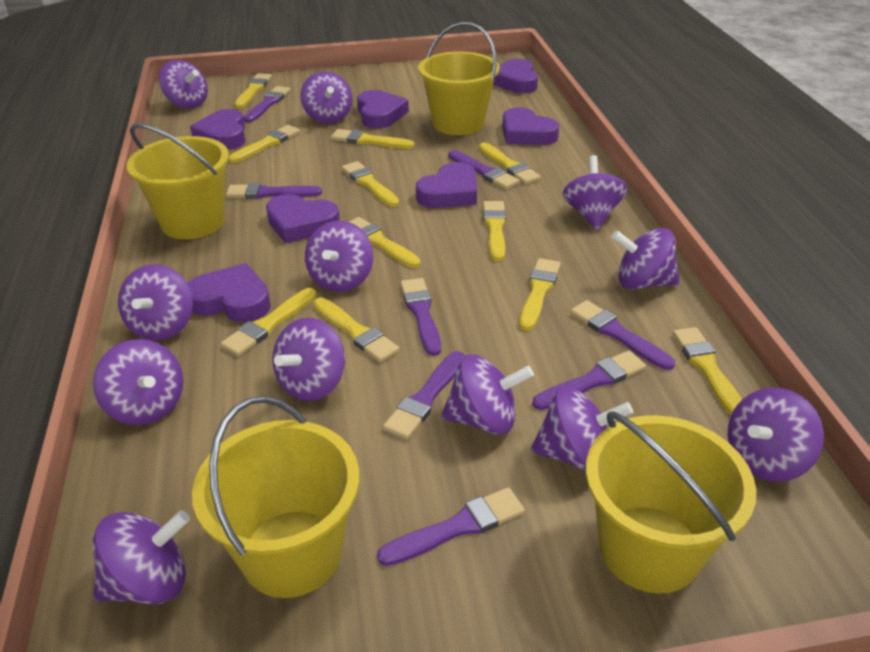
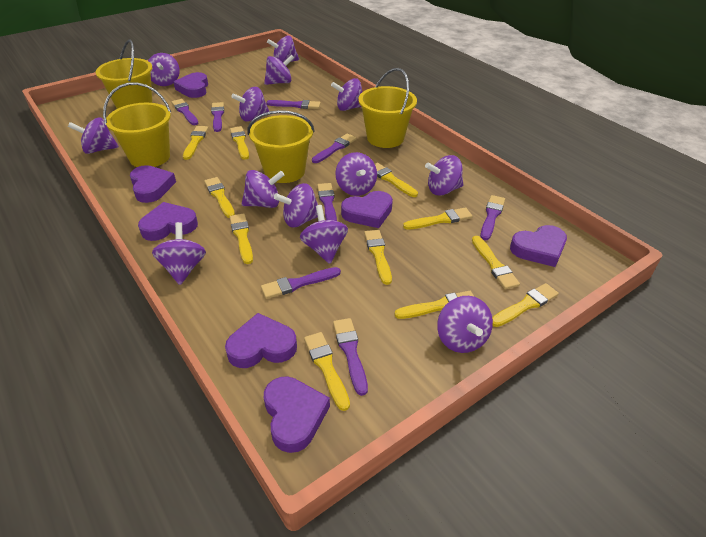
purple spinning top: [93,339,183,425] [93,510,190,604] [118,264,193,341] [159,60,208,109] [273,318,345,401] [300,71,352,124] [305,221,373,292] [441,354,534,435] [531,386,633,471] [563,155,628,230] [611,228,680,289] [728,388,824,482] = 12 -> [68,117,119,154] [148,53,180,86] [152,222,206,285] [231,87,269,122] [242,170,284,208] [264,54,294,85] [267,36,299,62] [274,183,318,227] [300,205,348,264] [331,78,362,111] [335,152,377,196] [425,155,463,196] [437,296,493,353] = 13

